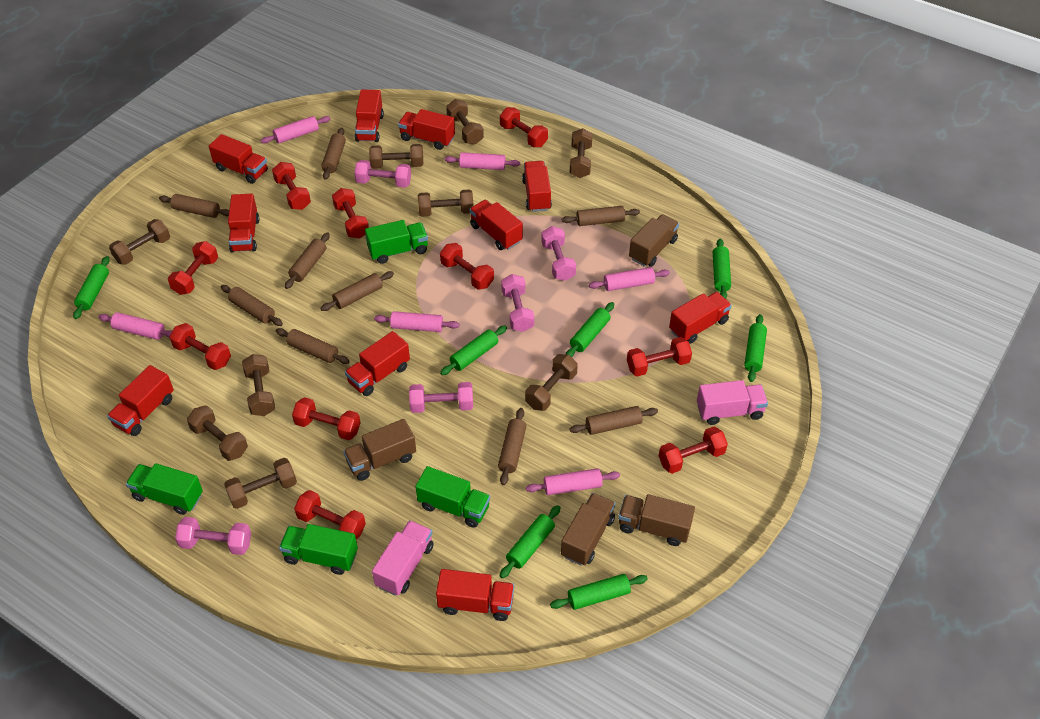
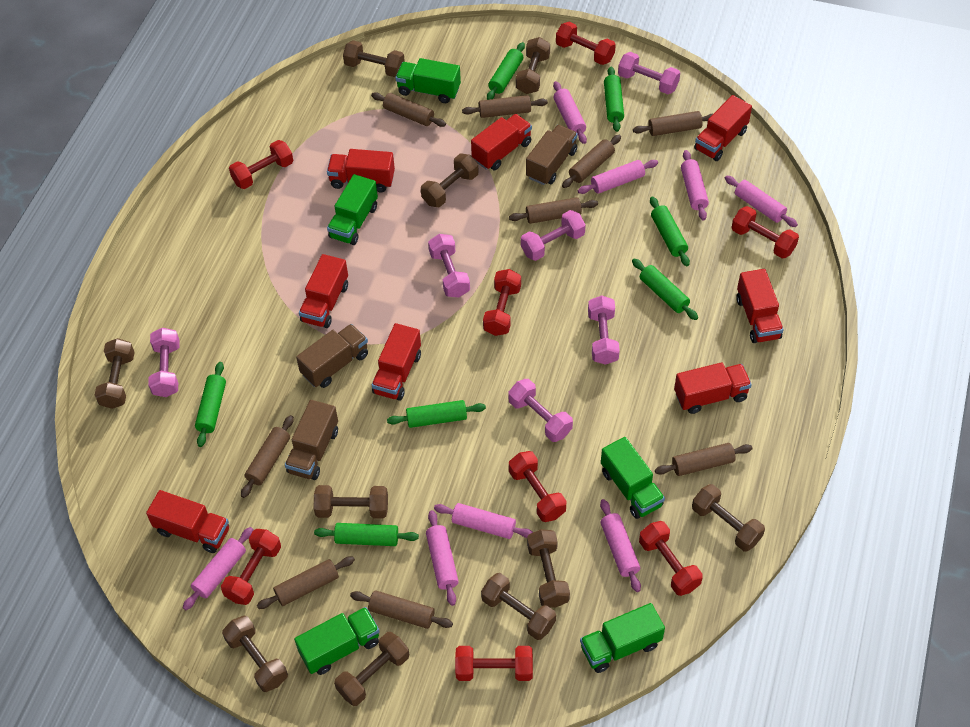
brown dumbbell: [109,219,170,265] [187,405,248,461] [224,458,297,509] [242,354,275,416] [369,144,423,169] [418,189,474,217] [446,99,484,145] [525,354,578,411] [570,128,593,178] = 9 -> [95,338,135,409] [222,616,288,692] [314,485,388,519] [334,632,409,706] [343,40,405,77] [421,154,479,207] [481,573,556,640] [516,37,550,94] [527,529,570,608] [692,484,765,551] = 10
brown truck: [343,419,416,481] [561,493,615,566] [618,494,695,546] [629,214,679,267] = 4 -> [285,400,338,480] [296,324,368,388] [526,125,578,185] = 3
green truck: [126,463,203,515] [279,524,358,575] [365,220,428,264] [415,466,490,528] = 4 -> [294,607,380,675] [327,174,378,245] [395,58,461,103] [580,603,665,673] [601,437,665,519] = 5
pink dumbbell: [175,517,251,555] [354,160,411,188] [409,382,473,413] [501,274,534,332] [541,226,576,281] = 5 -> [148,328,180,397] [428,234,470,297] [508,379,573,442] [521,210,586,261] [588,295,620,365] [618,52,680,94] = 6
pink rolling pin: [98,312,172,340] [261,116,330,144] [374,311,459,332] [445,152,520,170] [526,468,620,495] [589,267,670,291] = 6 -> [183,527,253,610] [426,510,459,606] [434,503,533,539] [553,81,587,144] [578,160,658,194] [600,499,641,592] [681,150,709,220] [725,176,798,227] = 8
pink truck: [372,520,434,596] [697,380,768,425] = 2 -> none = 0
red dumbbell: [168,241,218,295] [169,323,231,370] [272,162,311,210] [292,397,361,440] [294,490,366,539] [332,188,369,238] [440,243,494,290] [500,107,548,147] [627,337,692,377] [659,426,728,474] = 10 -> [221,529,281,605] [229,140,293,189] [455,646,533,681] [483,269,521,336] [509,451,567,522] [556,22,616,65] [639,521,703,596] [731,206,799,259] = 8
red truck: [107,365,174,436] [209,134,268,184] [228,194,259,253] [345,331,410,396] [355,90,384,142] [398,109,455,150] [436,569,514,621] [470,200,523,250] [522,161,552,212] [669,292,732,344] = 10 -> [146,490,229,553] [299,254,348,328] [327,149,395,192] [372,323,421,401] [471,114,532,170] [674,362,752,414] [694,95,752,161] [736,269,784,343] = 8

